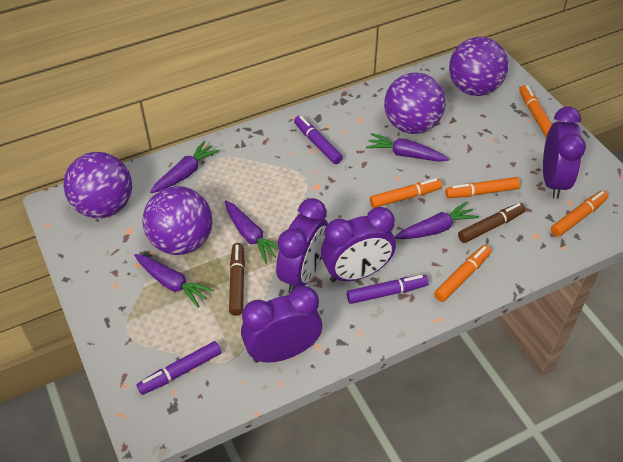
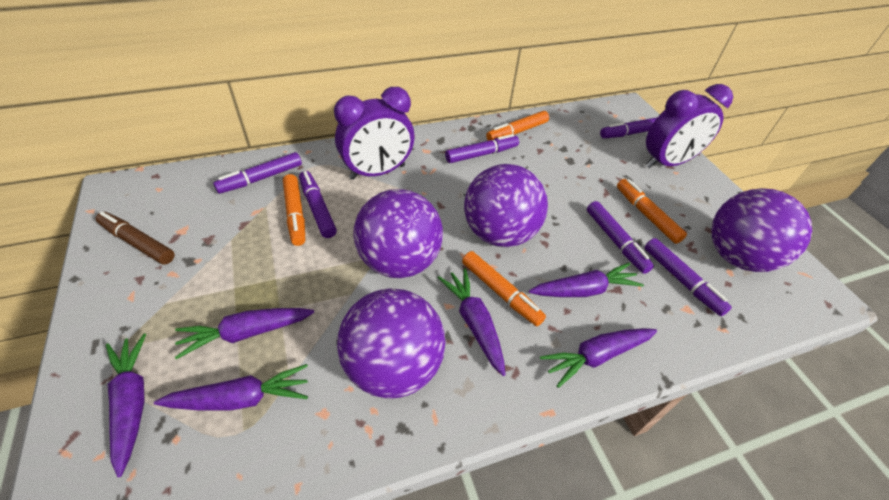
brown marker: [229,243,245,316] [458,203,526,243] = 2 -> [96,212,175,265] = 1
orange marker: [370,178,442,208] [434,245,491,302] [445,177,520,198] [519,85,552,137] [551,190,608,237] = 5 -> [283,174,305,246] [462,251,546,326] [486,111,549,141] [617,179,687,244] = 4
purple carrot: [134,254,214,308] [150,141,220,193] [225,201,279,263] [366,133,449,162] [394,202,479,239] = 5 -> [106,333,146,477] [154,364,308,410] [175,308,314,359] [438,268,506,376] [529,263,644,297] [540,328,657,388] = 6
purple clock: [241,286,322,363] [276,198,328,293] [321,207,396,282] [543,107,586,199] = 4 -> [334,87,414,180] [645,84,733,168] = 2
purple marker: [136,341,221,395] [294,116,343,164] [347,275,429,304] = 3 -> [213,152,302,194] [299,171,337,238] [445,134,519,163] [587,201,654,274] [600,117,657,138] [644,238,732,316] = 6

